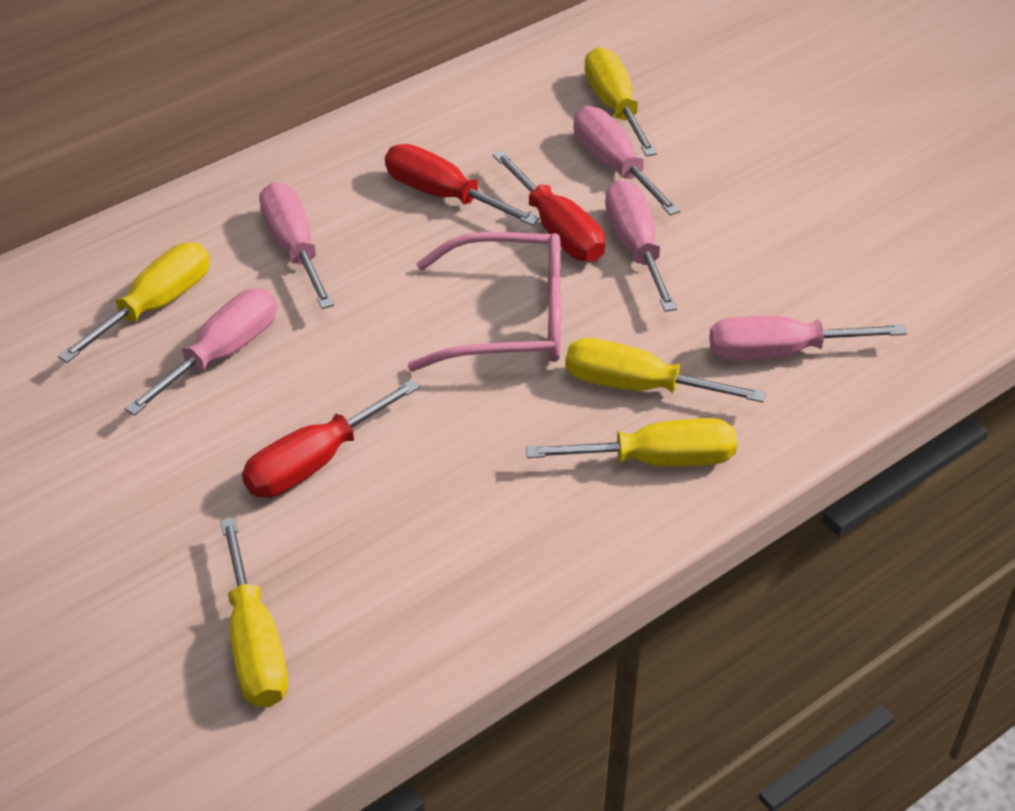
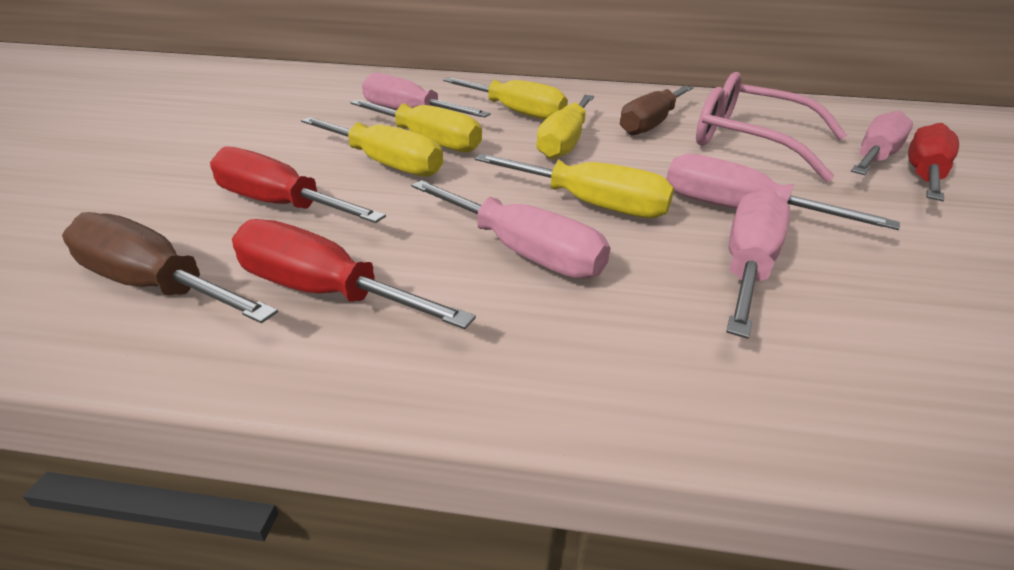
brown screwdriver: none = 0 -> [62,212,278,323] [620,86,693,136] = 2

